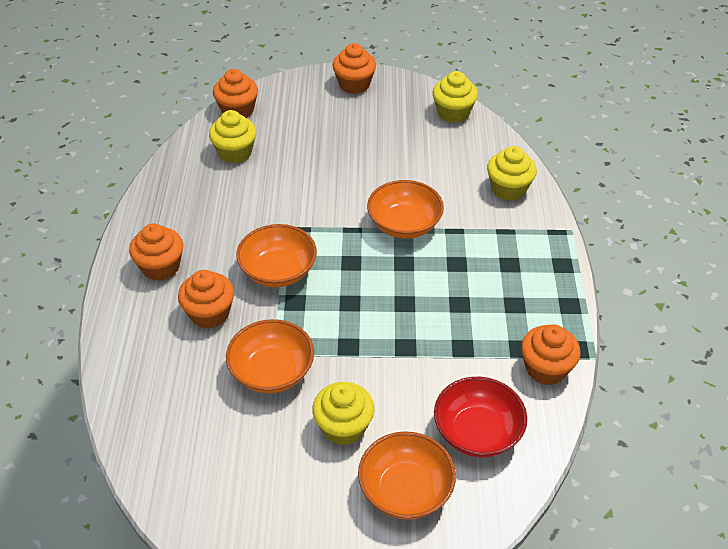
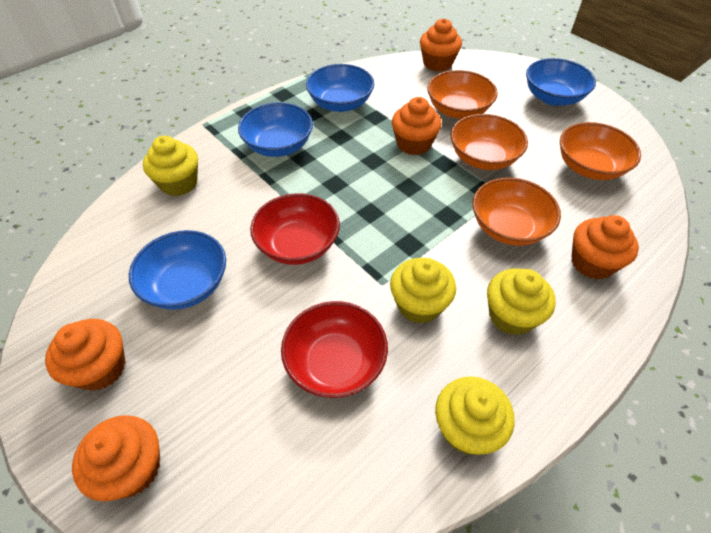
blue bowl: none = 0 -> [129,230,226,310] [238,103,313,157] [306,64,374,112] [526,58,596,106] = 4
red bowl: [434,377,527,457] = 1 -> [250,193,340,265] [281,301,388,398] = 2

